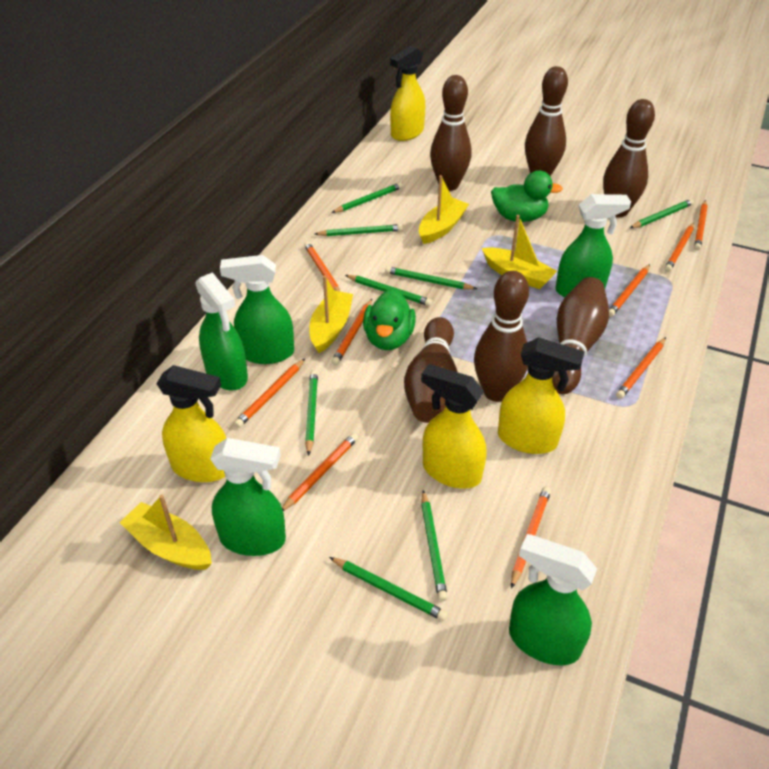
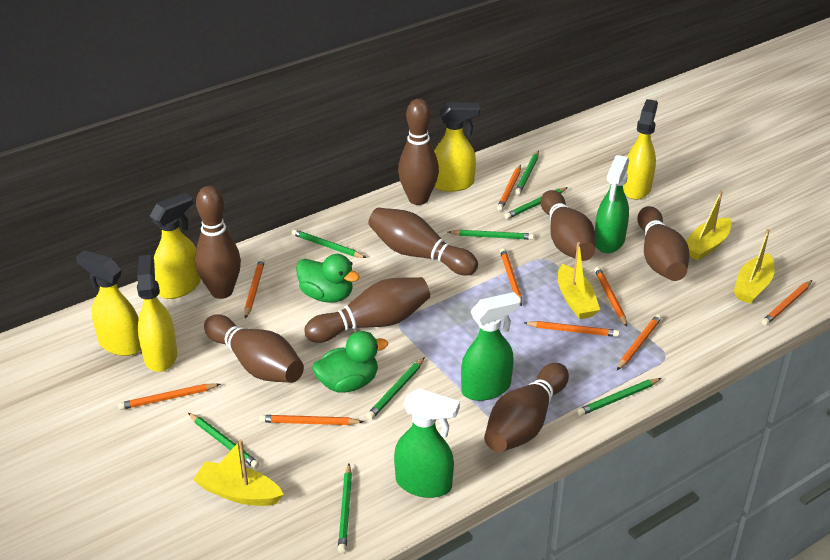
brown bowling pin: [404,317,458,423] [430,75,472,191] [474,271,529,402] [525,66,568,177] [552,277,609,394] [603,99,655,217] = 6 -> [195,186,241,299] [204,314,304,383] [304,277,430,343] [368,208,478,275] [398,99,439,205] [484,363,569,452] [541,190,596,261] [637,206,690,281] = 8
green spray bottle: [195,272,248,391] [210,438,286,556] [220,255,294,364] [509,534,597,665] [556,194,631,297] = 5 -> [394,388,460,498] [461,292,521,401] [595,155,629,253] = 3
yellow spray bottle: [156,365,226,482] [390,45,425,141] [421,364,487,489] [498,337,584,454] = 4 -> [76,250,141,356] [137,255,177,372] [150,193,201,299] [434,102,480,192] [623,99,658,200] = 5

